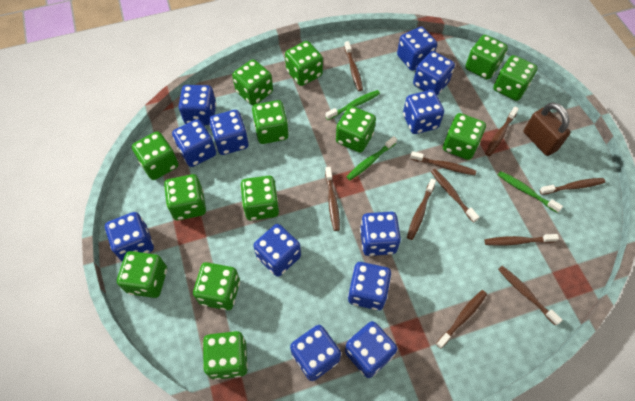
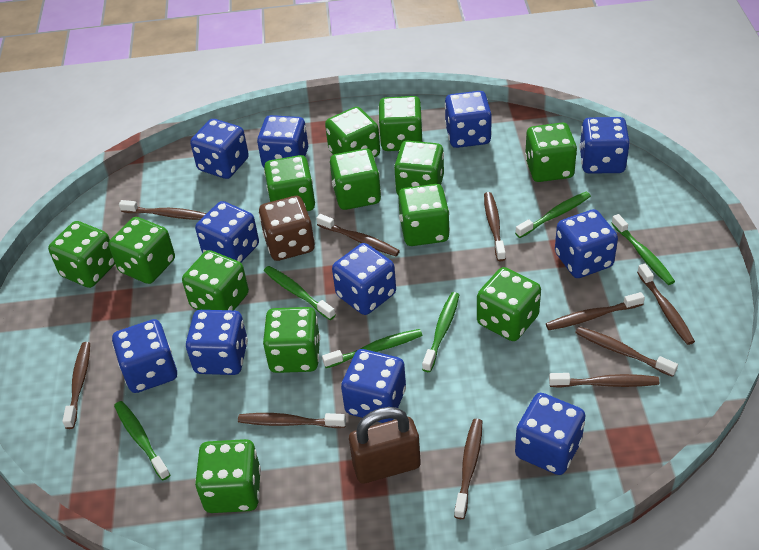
blue dice: [105,212,154,262] [172,119,216,167] [179,85,216,125] [209,110,249,155] [253,224,301,277] [290,325,341,381] [345,321,397,378] [348,262,391,310] [360,212,401,256] [397,27,437,71] [403,90,444,134] [413,51,455,96] = 12 -> [112,319,177,393] [186,310,248,375] [190,119,249,179] [195,201,259,263] [257,115,308,168] [332,243,396,315] [341,349,406,423] [445,91,492,148] [515,393,586,475] [555,209,618,278] [579,117,630,174] = 11
brown dice: none = 0 -> [259,196,315,261] = 1
green toothbrush: [326,90,380,120] [346,136,397,180] [498,171,563,213] = 3 -> [114,401,170,480] [264,266,335,320] [322,329,422,368] [422,292,459,372] [515,192,591,238] [611,214,675,285] = 6

